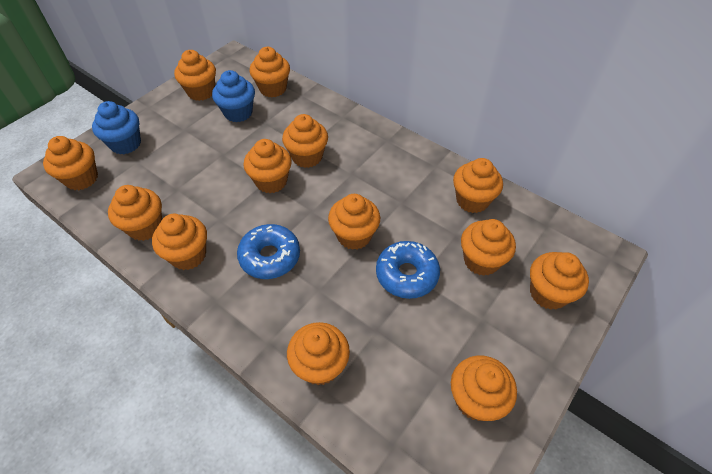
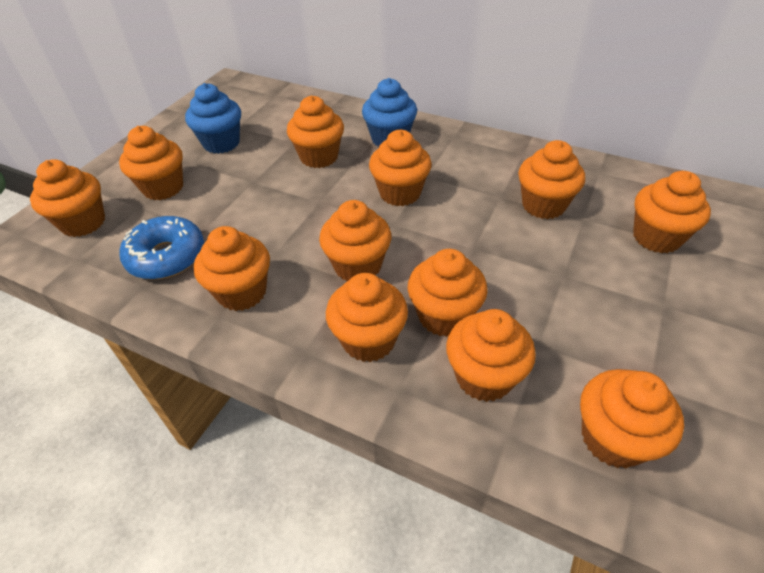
blue donut: [237,224,300,279] [376,241,440,299] = 2 -> [119,216,204,280] = 1
orange cupcake: [43,136,98,190] [108,185,162,241] [152,214,207,270] [174,50,216,101] [243,139,292,193] [249,47,290,98] [282,114,328,168] [287,322,350,385] [328,194,380,250] [451,355,517,421] [453,158,503,213] [461,219,516,276] [530,252,589,310] = 13 -> [30,159,105,237] [119,126,183,200] [194,226,270,311] [287,95,344,168] [319,200,391,281] [326,273,408,362] [369,130,432,206] [408,249,488,337] [446,309,536,402] [518,140,585,219] [580,369,684,468] [633,171,711,253] = 12

